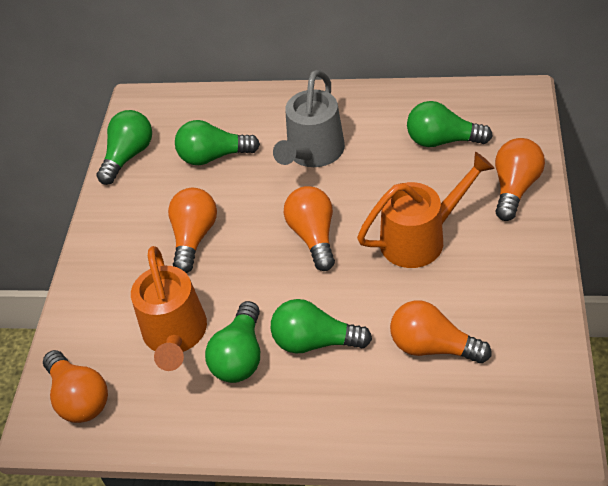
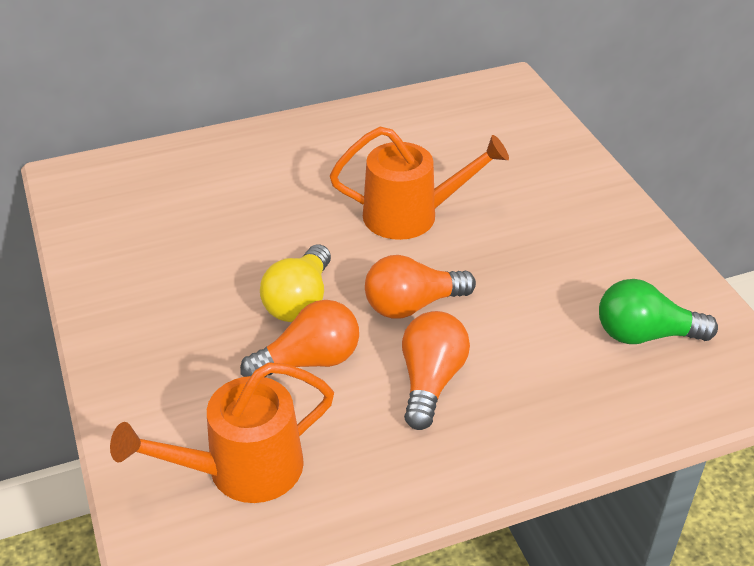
green light bulb: [96,110,152,185] [175,120,260,165] [205,301,260,383] [271,299,372,354] [407,101,493,147] = 5 -> [599,279,718,344] = 1
grey watering can: [273,70,345,167] = 1 -> none = 0
orange light bulb: [43,350,108,423] [168,188,217,273] [284,186,335,271] [390,300,492,363] [495,138,545,221] = 5 -> [240,300,359,377] [365,255,476,319] [402,311,470,430] = 3
yellow light bulb: none = 0 -> [260,244,331,322] = 1

